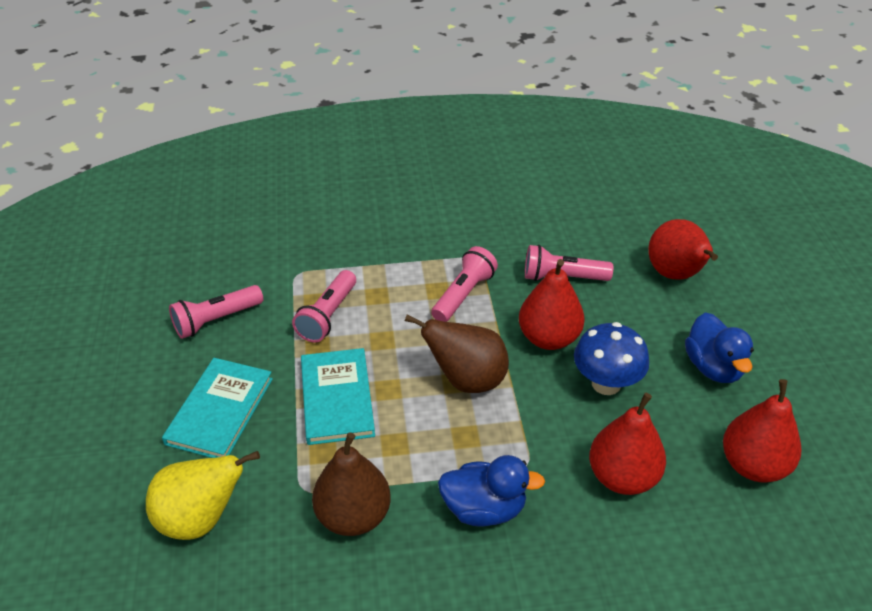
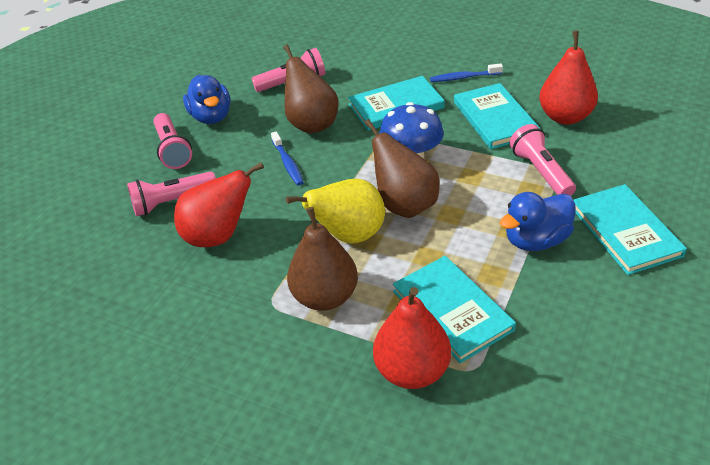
blue toothbrush: none = 0 -> [271,131,304,185] [430,63,503,82] = 2
brown pear: [312,432,391,536] [405,315,509,393] = 2 -> [284,45,339,134] [287,207,358,311] [365,119,439,218] = 3
red pear: [519,259,584,350] [589,393,666,495] [648,219,718,280] [723,379,801,483] = 4 -> [174,162,264,247] [373,287,451,389] [539,31,598,125] = 3
turquoise book: [162,358,273,458] [301,348,375,445] = 2 -> [348,76,445,131] [393,256,516,363] [454,83,540,149] [573,184,687,275] = 4

